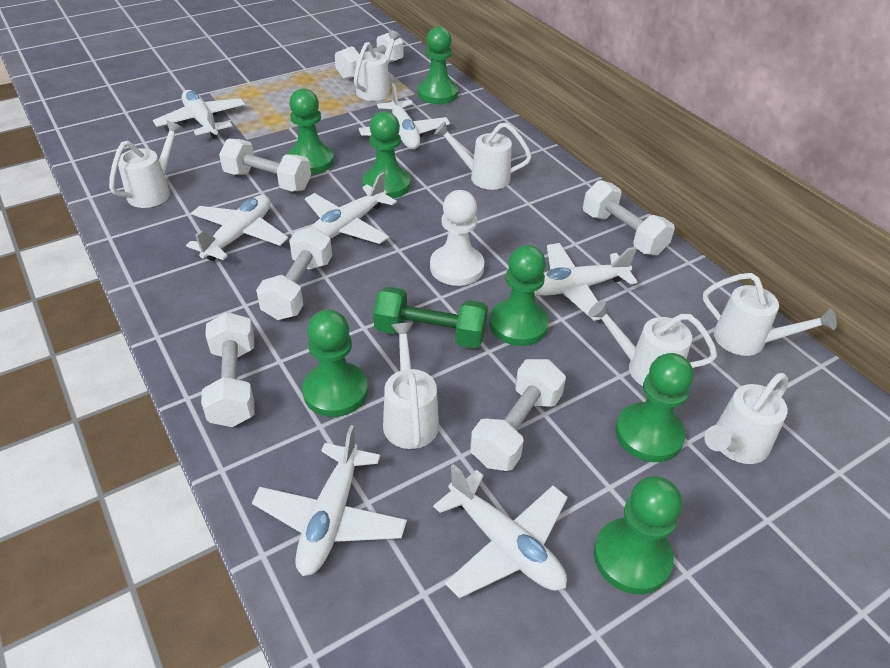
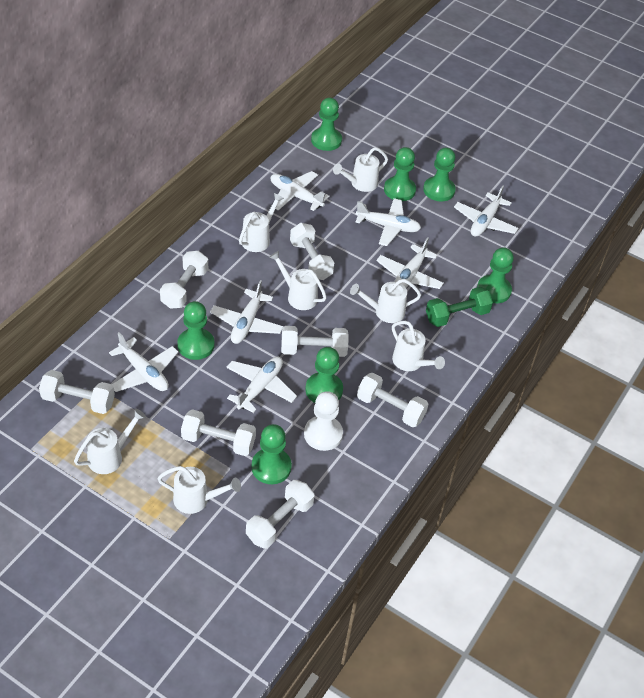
white dumbbell: [201,312,254,427] [219,139,311,191] [256,226,332,320] [335,33,404,80] [470,359,566,471] [583,180,675,255] = 6 -> [39,370,115,414] [160,251,208,309] [181,409,256,456] [246,480,315,549] [281,326,349,357] [290,223,334,280] [357,373,428,427] = 7

